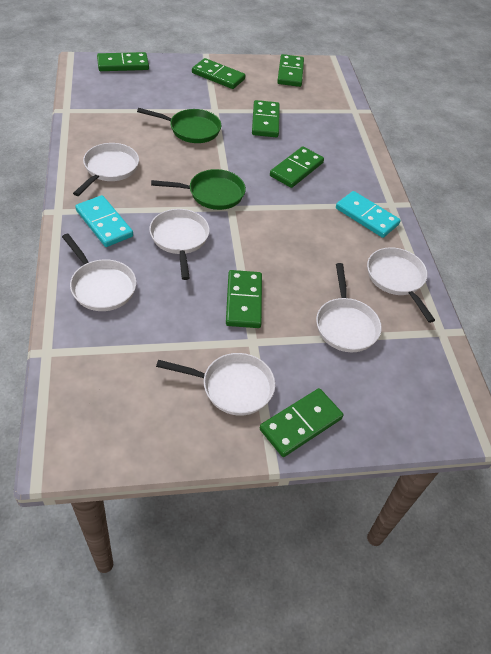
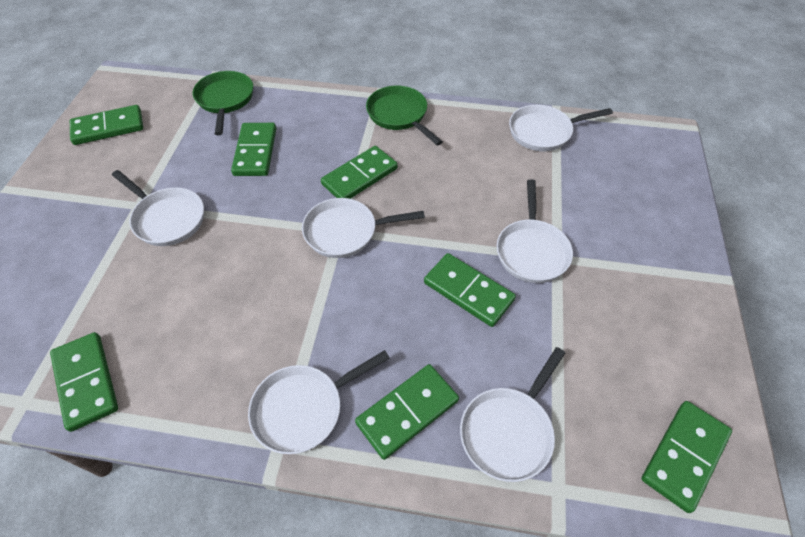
turquoise domino: [75,195,133,247] [336,191,401,238] = 2 -> none = 0

